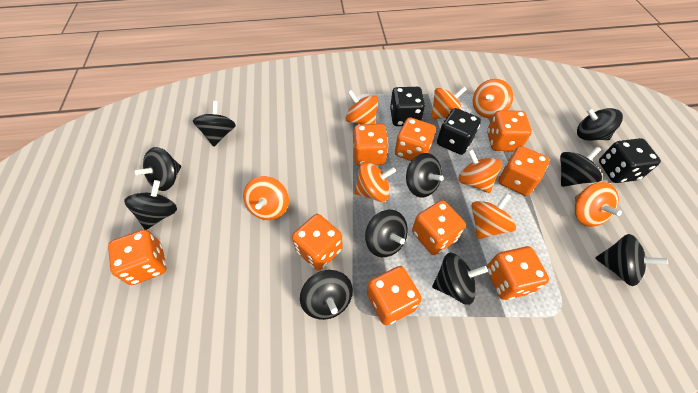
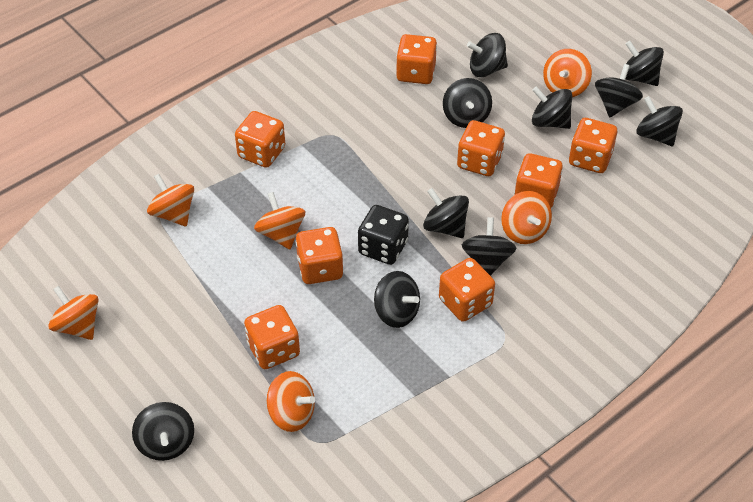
black dice: [390,87,425,126] [437,108,481,155] [599,138,661,183] = 3 -> [358,205,409,265] = 1
orange dice: [108,229,166,285] [292,214,343,271] [354,124,388,166] [367,266,422,325] [395,117,436,161] [412,200,466,255] [487,110,532,151] [487,246,549,300] [498,146,549,196] = 9 -> [235,111,285,168] [244,305,300,369] [296,227,343,284] [396,34,437,84] [439,258,495,322] [457,120,505,176] [514,153,563,208] [569,118,617,173] = 8
orange spinning top: [243,176,289,220] [345,90,378,124] [354,162,396,202] [431,86,467,119] [458,149,502,193] [472,193,516,239] [473,79,513,118] [575,182,622,227] = 8 -> [48,286,99,340] [147,174,194,226] [254,192,305,250] [267,371,315,432] [501,191,552,244] [543,49,592,97] = 6

